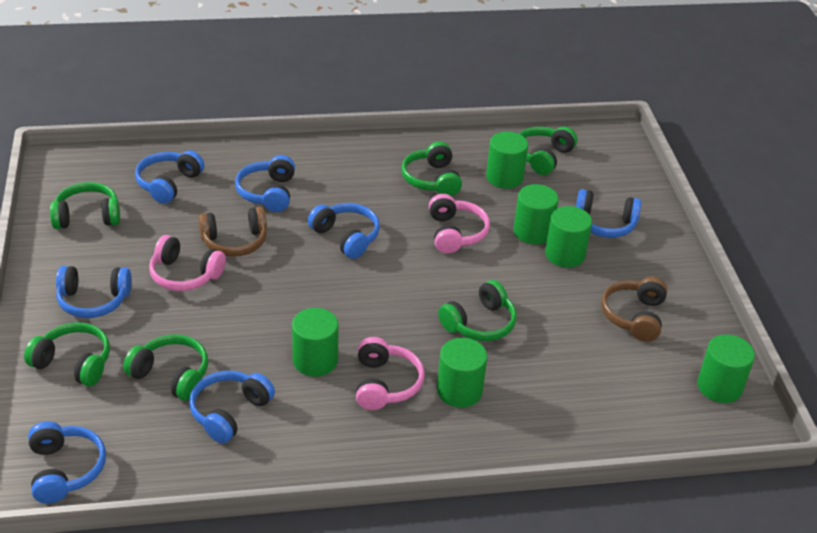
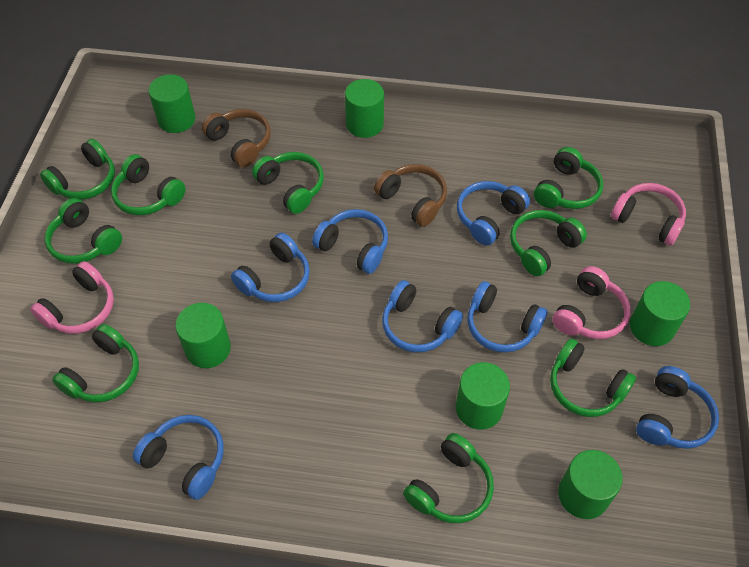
green headphones: [24,323,110,386] [50,182,120,229] [123,334,208,401] [401,142,462,196] [438,280,517,341] [519,127,577,175] = 6 -> [40,139,115,200] [45,198,122,264] [52,324,139,403] [111,154,186,215] [252,152,324,214] [403,433,494,523] [510,210,587,276] [534,147,603,209] [550,339,636,417] = 9

